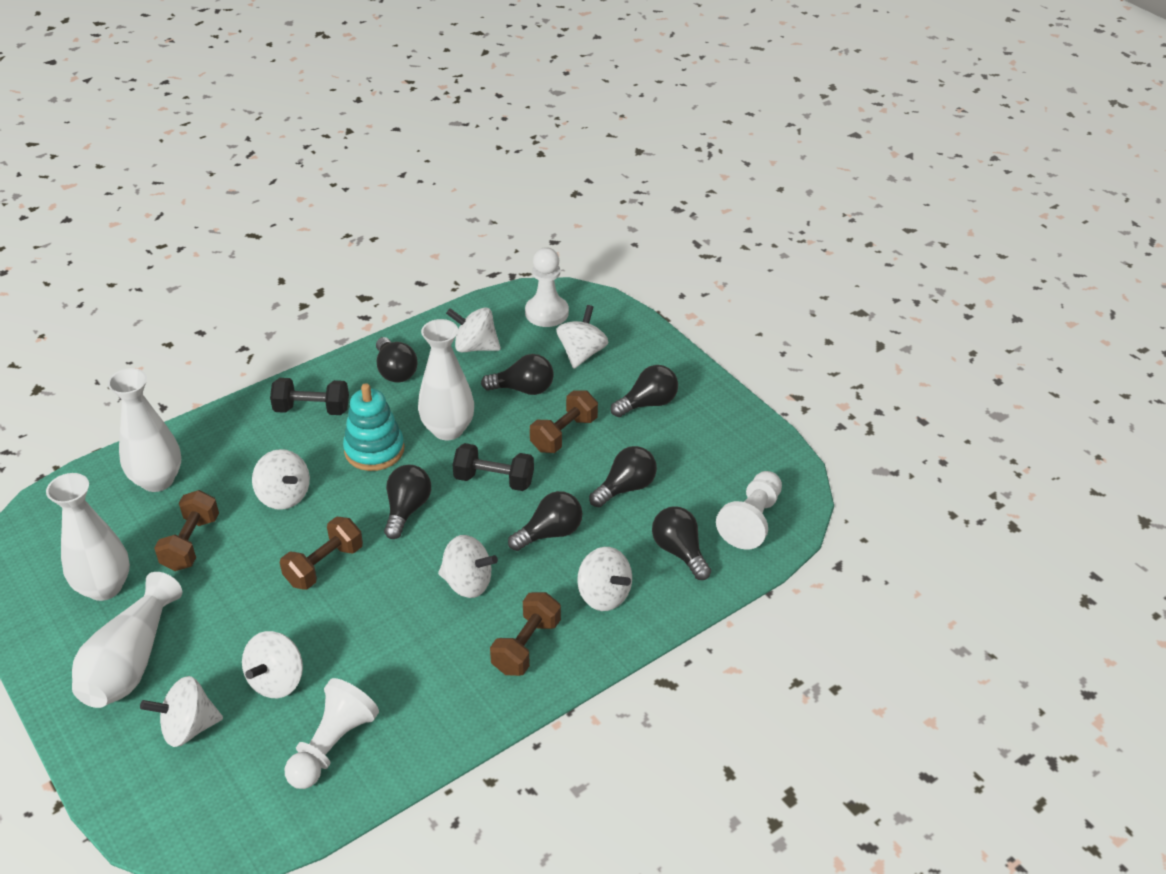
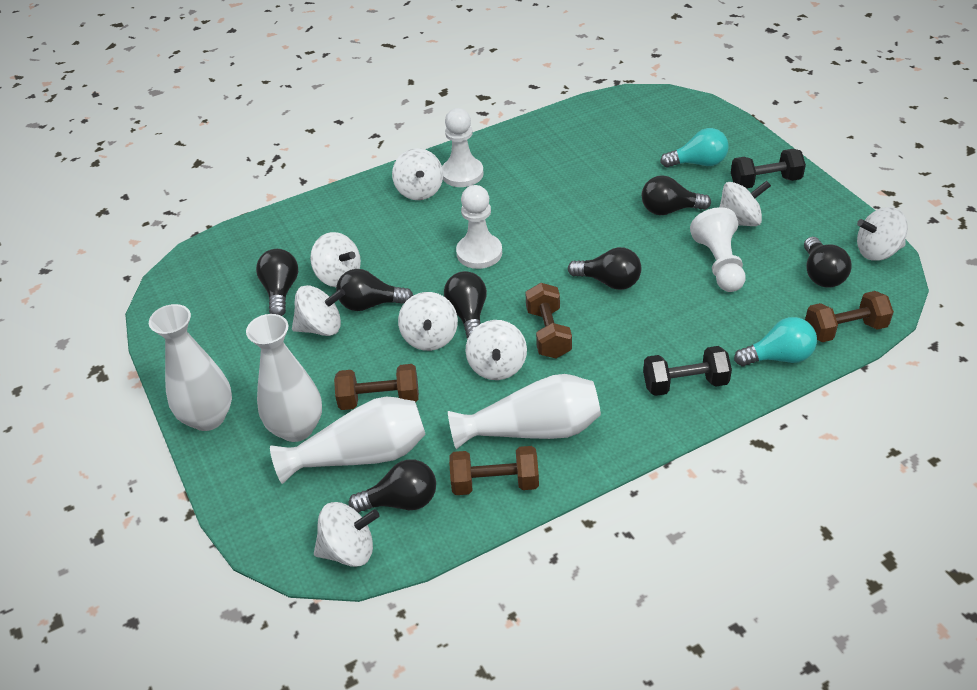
turquoise light bulb: none = 0 -> [660,128,729,168] [734,317,817,366] = 2
turquoise stacking toy: [343,383,404,471] = 1 -> none = 0
white spinning top: [140,676,223,747] [242,631,303,698] [252,449,310,510] [438,535,498,598] [446,307,501,352] [556,305,608,369] [577,547,632,611] = 7 -> [292,285,345,336] [310,232,361,287] [314,502,379,567] [392,148,443,200] [398,292,458,351] [466,320,527,380] [719,181,771,226] [857,207,908,261] = 8

